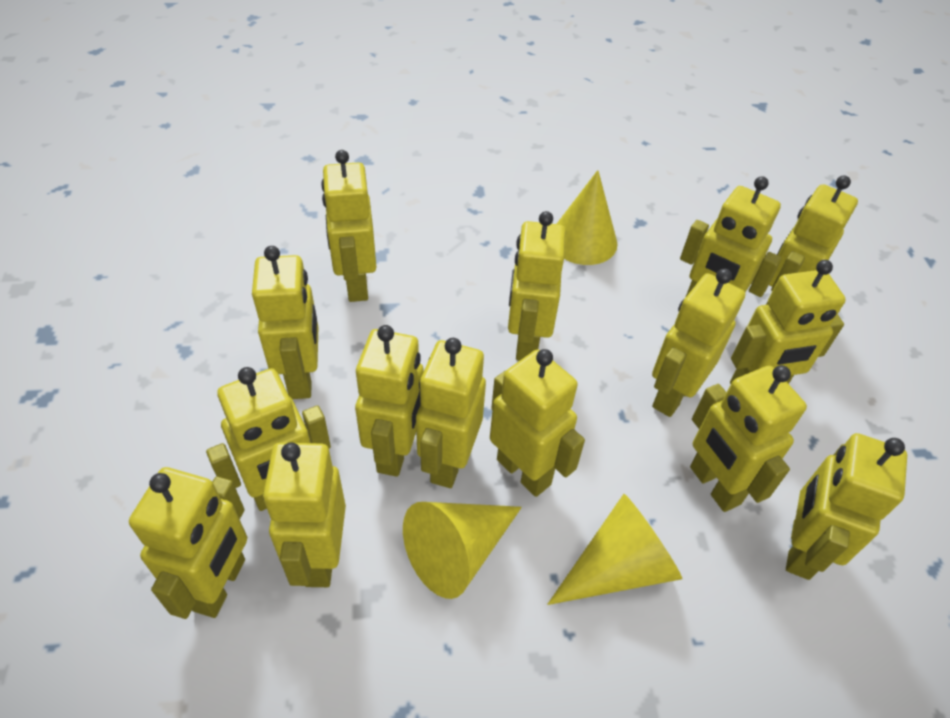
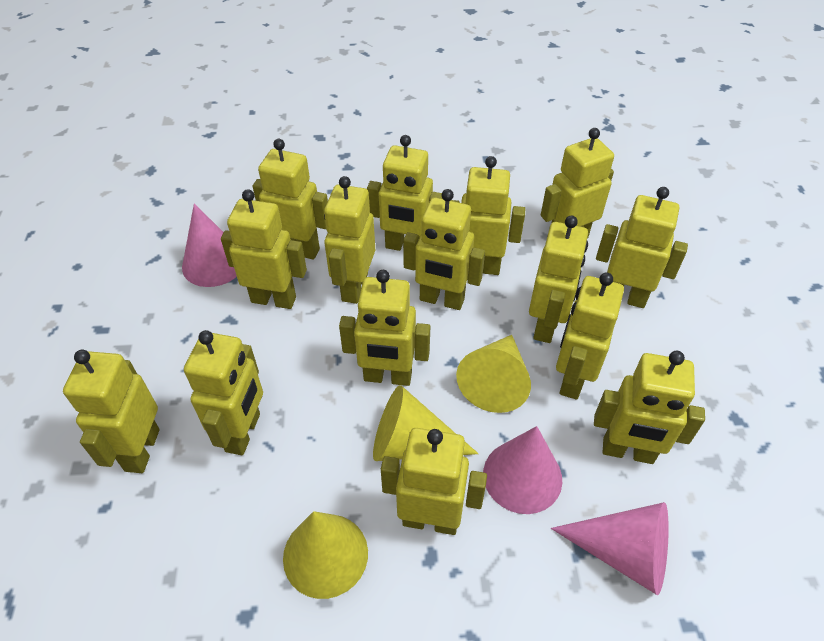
pink cone: none = 0 -> [182,204,237,287] [483,426,562,514] [551,502,669,595] = 3

